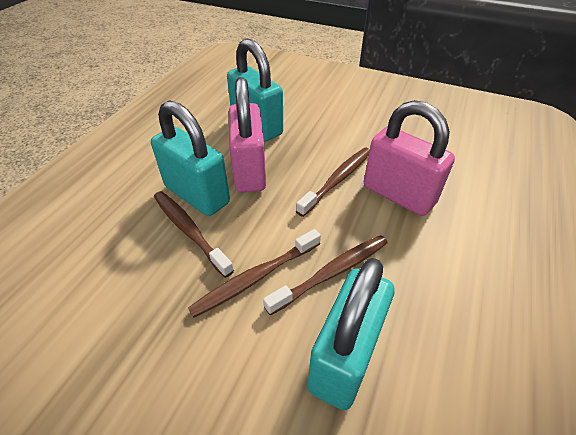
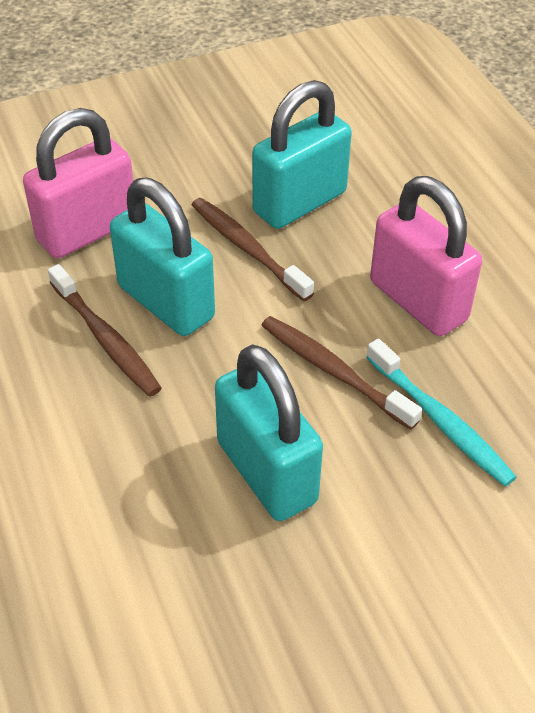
brown toothbrush: [154,191,234,278] [188,229,321,318] [263,235,388,315] [296,148,370,217] = 4 -> [48,264,162,397] [192,198,314,301] [261,316,422,430] = 3
turquoise toothbrush: none = 0 -> [366,339,517,487] = 1

